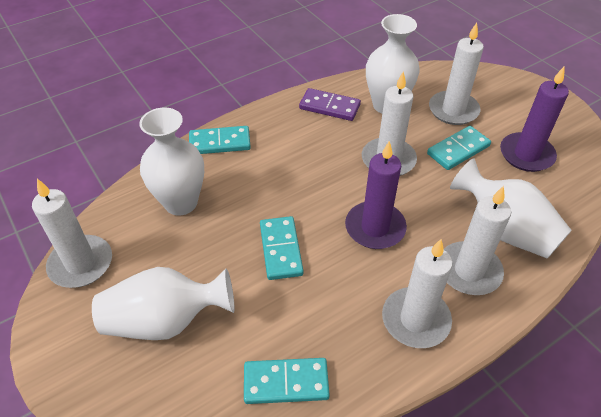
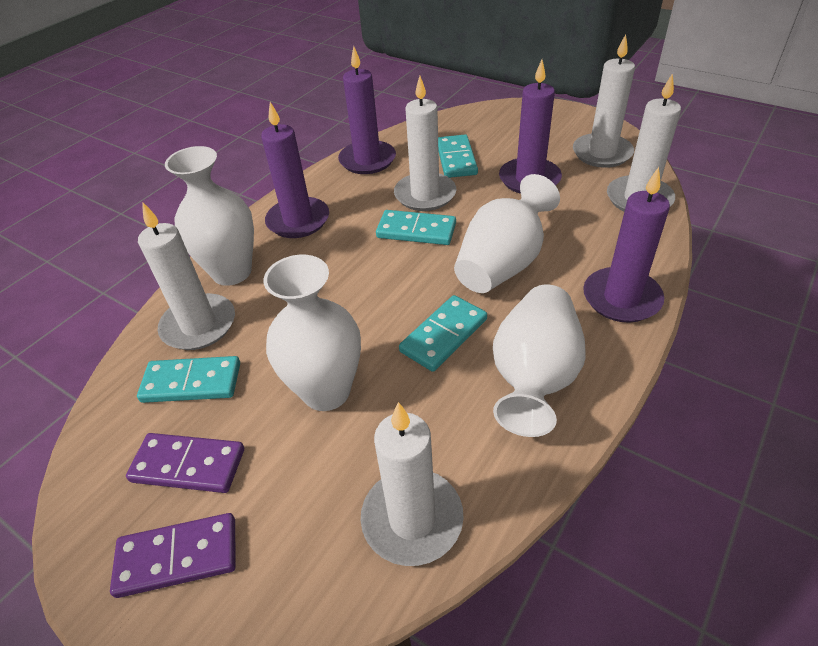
purple candle: [345,141,407,249] [500,67,569,172] = 2 -> [261,102,329,238] [338,46,396,174] [499,60,562,194] [583,167,670,323] = 4
purple domino: [299,88,361,121] = 1 -> [110,513,236,598] [126,433,244,493] = 2

